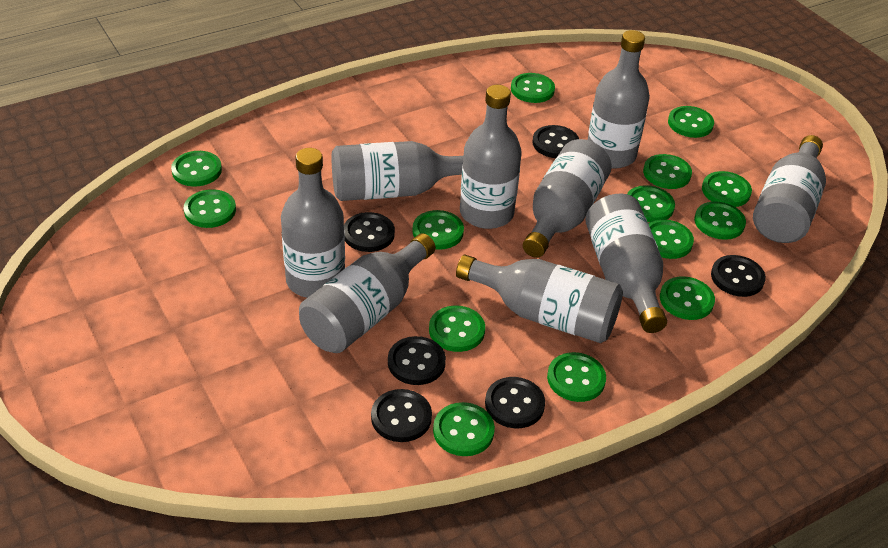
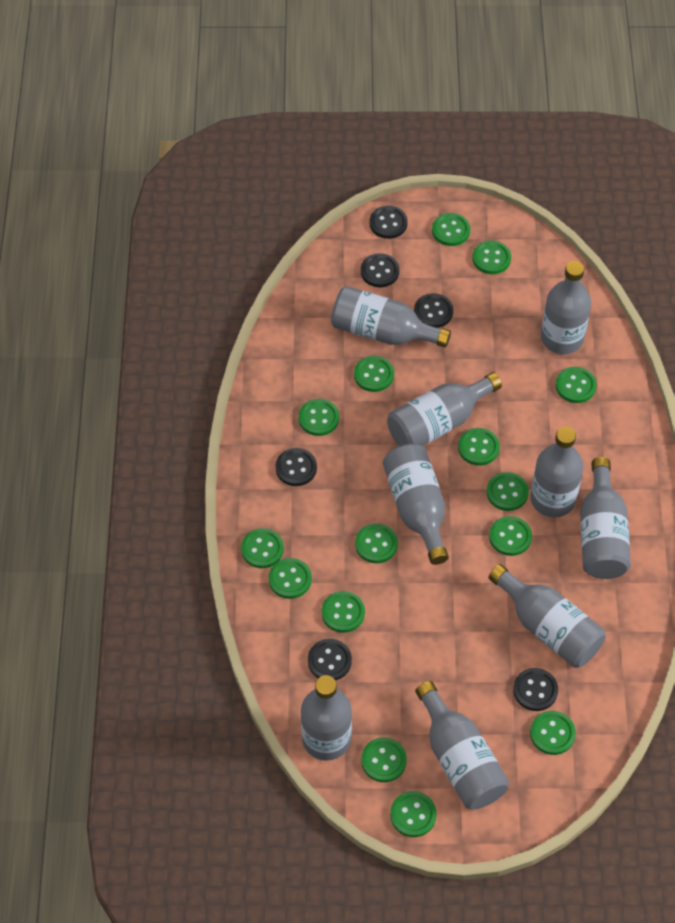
green button: [171,151,222,186] [184,189,236,228] [412,210,464,250] [429,306,485,352] [433,402,495,456] [511,73,555,103] [547,352,606,402] [627,185,675,222] [643,154,692,189] [648,219,694,259] [660,276,715,320] [668,106,714,138] [694,201,746,240] [702,171,752,207] = 14 -> [241,528,284,568] [269,558,312,599] [299,399,339,436] [322,591,365,633] [354,356,394,392] [355,523,398,563] [361,737,407,782] [390,791,437,837] [432,213,470,246] [458,428,500,466] [472,241,511,274] [487,472,529,511] [489,516,532,556] [530,711,576,755] [556,367,597,403] = 15

